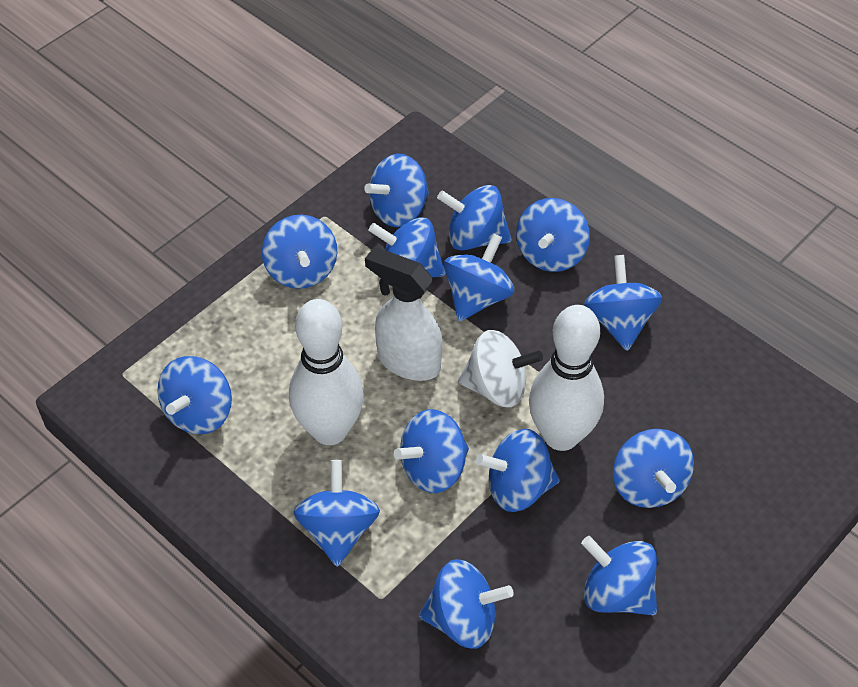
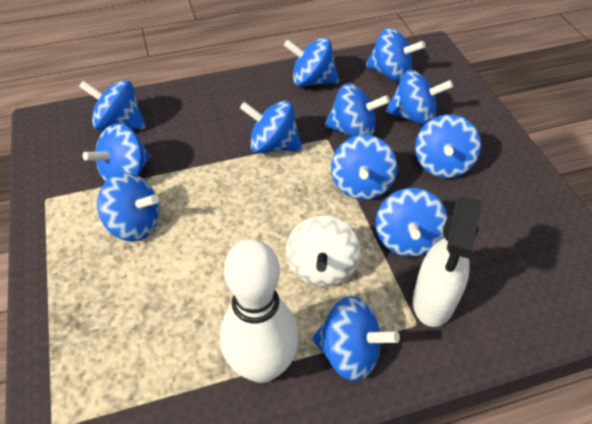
blue spinning top: [157,356,232,434] [262,215,337,289] [293,460,380,567] [364,154,429,227] [368,217,445,277] [394,409,469,493] [419,559,514,649] [437,185,512,250] [444,233,514,322] [476,429,560,512] [516,198,590,272] [581,536,657,615] [584,255,662,351] [613,429,694,508] = 14 -> [79,80,146,131] [83,123,151,182] [97,173,160,242] [240,101,303,153] [284,38,339,87] [312,296,400,381] [325,83,390,137] [331,135,397,200] [366,28,425,82] [375,188,448,257] [386,70,453,125] [415,114,481,178] = 12
white bowling pin: [289,299,364,445] [529,305,604,451] = 2 -> [220,239,299,383] = 1

